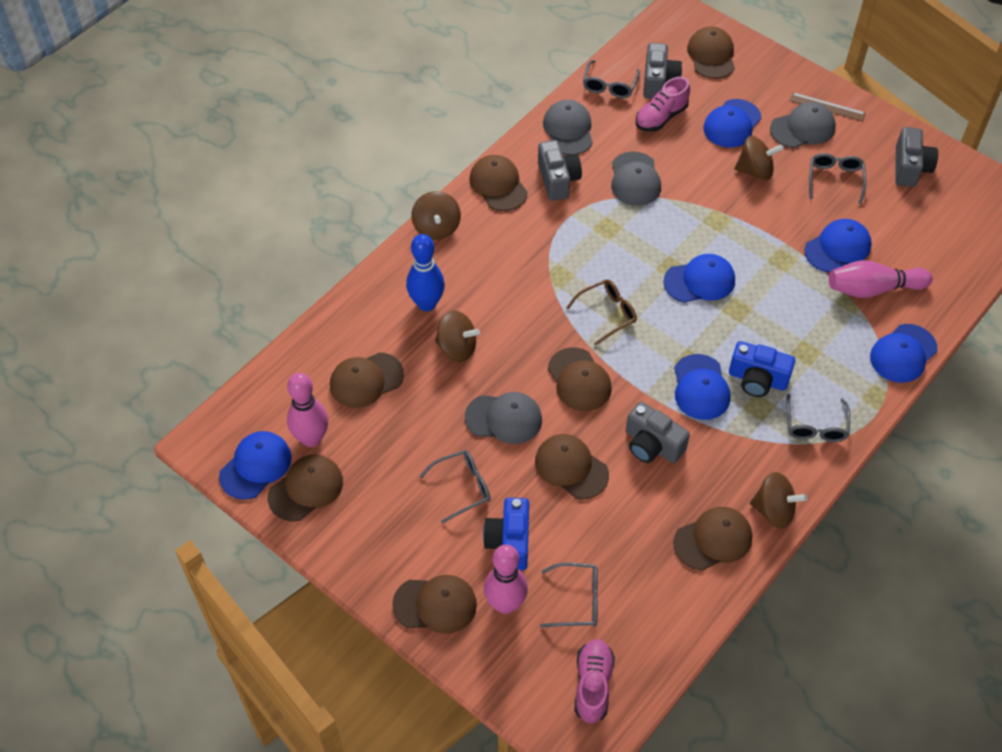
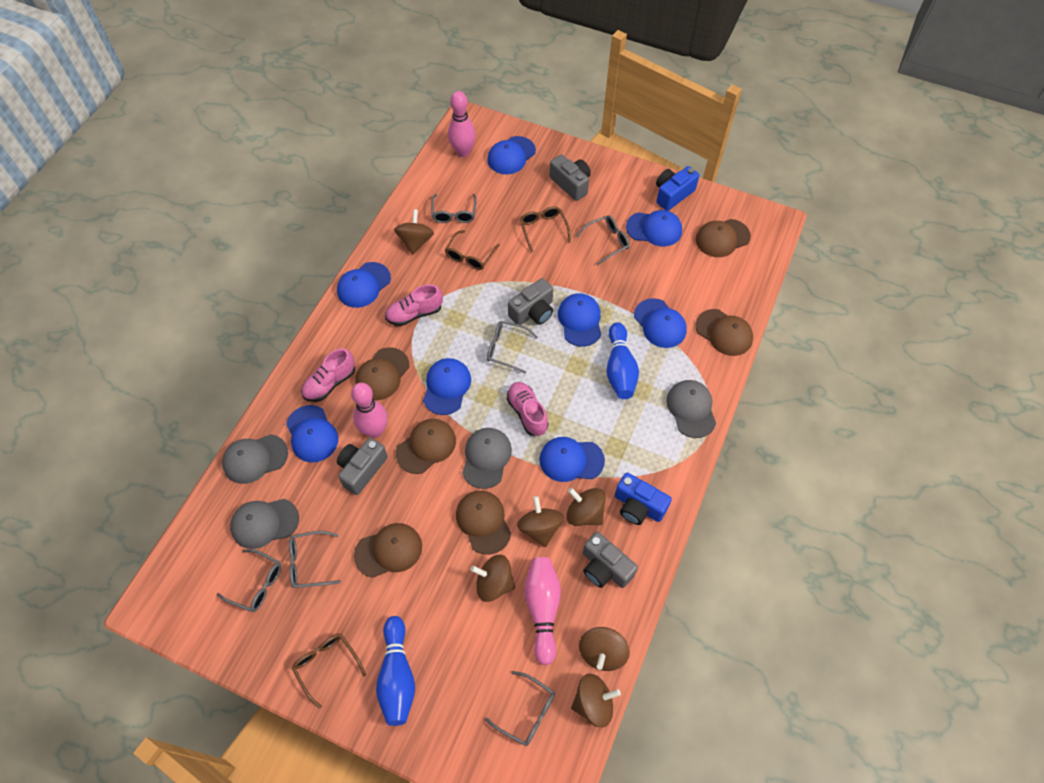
blue bowling pin: [406,234,445,311] = 1 -> [376,616,415,726] [607,322,639,399] = 2
blue cap: [219,431,292,500] [663,254,735,303] [674,354,731,420] [703,99,761,148] [805,219,872,272] [870,324,937,383] = 6 -> [286,405,338,462] [337,262,391,308] [423,358,471,415] [487,136,536,174] [539,437,605,482] [558,293,601,347] [626,210,682,246] [634,298,687,348] = 8
brown cap: [268,455,343,522] [330,352,404,408] [392,575,477,634] [469,155,528,211] [535,434,609,499] [548,347,612,411] [673,507,752,571] [687,26,735,79] = 8 -> [354,523,422,578] [355,347,409,400] [396,419,456,474] [456,491,511,555] [695,309,753,356] [696,219,751,257] = 6
brown glasses: [566,279,637,346] = 1 -> [292,633,366,709] [445,230,500,270] [520,206,571,253] = 3
brown ruler: [789,92,866,122] = 1 -> none = 0
brown spinning top: [411,191,461,240] [435,310,480,362] [734,136,783,180] [750,472,807,529] = 4 -> [394,209,434,255] [470,555,515,602] [517,496,564,547] [566,488,606,526] [571,673,621,728] [579,627,630,671] = 6
grey glasses: [419,450,491,524] [540,563,598,627] [583,60,640,98] [786,394,850,442] [809,153,866,204] = 5 -> [216,549,281,612] [289,531,341,588] [431,194,477,223] [485,671,555,746] [487,321,538,373] [576,215,630,266] = 6
pink shoe: [575,639,615,723] [636,77,690,132] = 2 -> [301,348,355,402] [385,284,443,326] [507,382,548,436] = 3

